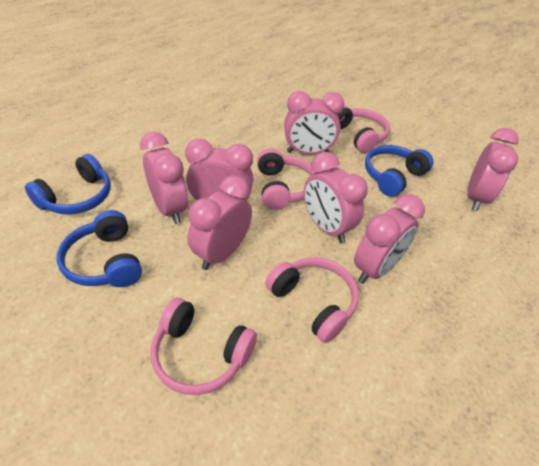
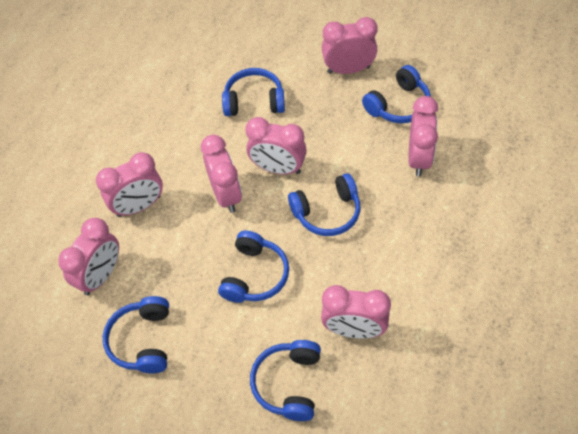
blue headphones: [25,154,111,214] [57,210,142,287] [365,145,433,197] = 3 -> [102,296,169,373] [218,231,289,303] [222,68,285,116] [250,340,321,421] [288,173,360,236] [362,65,431,123] = 6
pink headphones: [151,298,257,395] [257,148,316,210] [265,257,359,343] [337,105,390,153] = 4 -> none = 0

